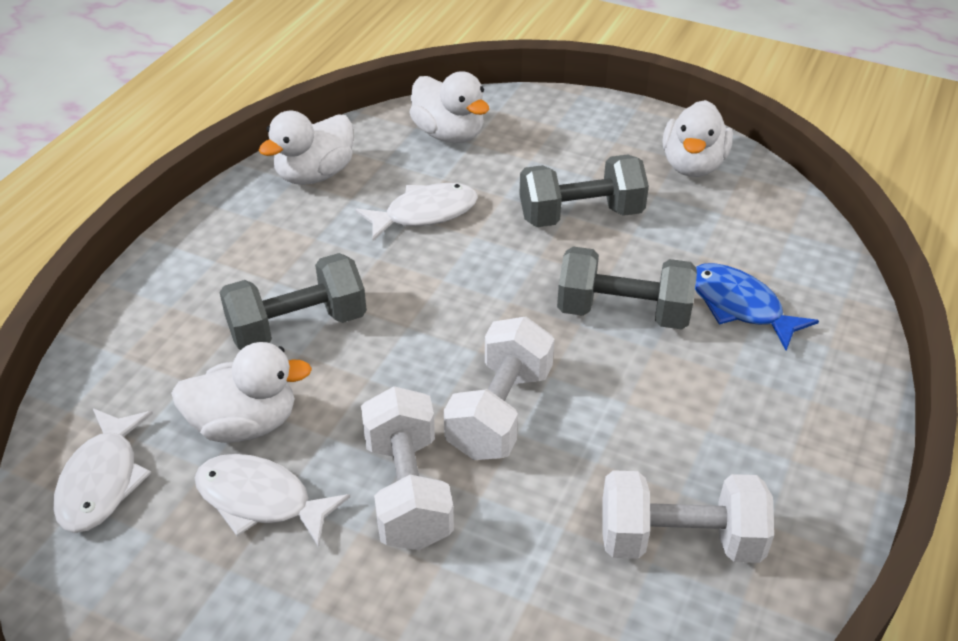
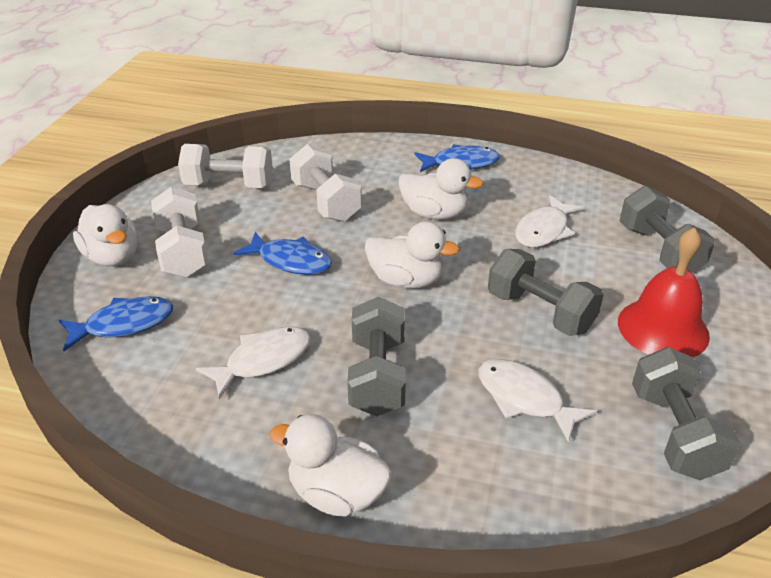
blue fish: [695,263,819,351] = 1 -> [59,296,173,351] [233,232,332,275] [414,144,500,172] = 3
grey dumbbell: [219,253,367,350] [519,154,649,227] [557,247,697,330] = 3 -> [348,297,406,416] [488,249,604,336] [620,186,715,273] [632,347,741,480] = 4
red bell: none = 0 -> [618,227,710,357] = 1

